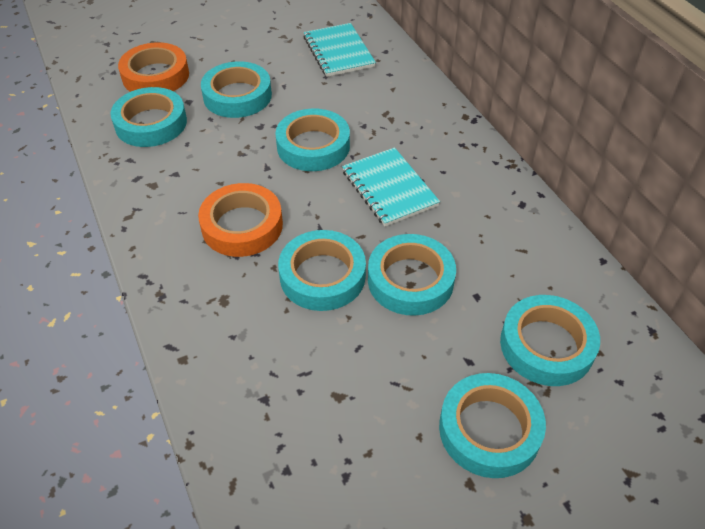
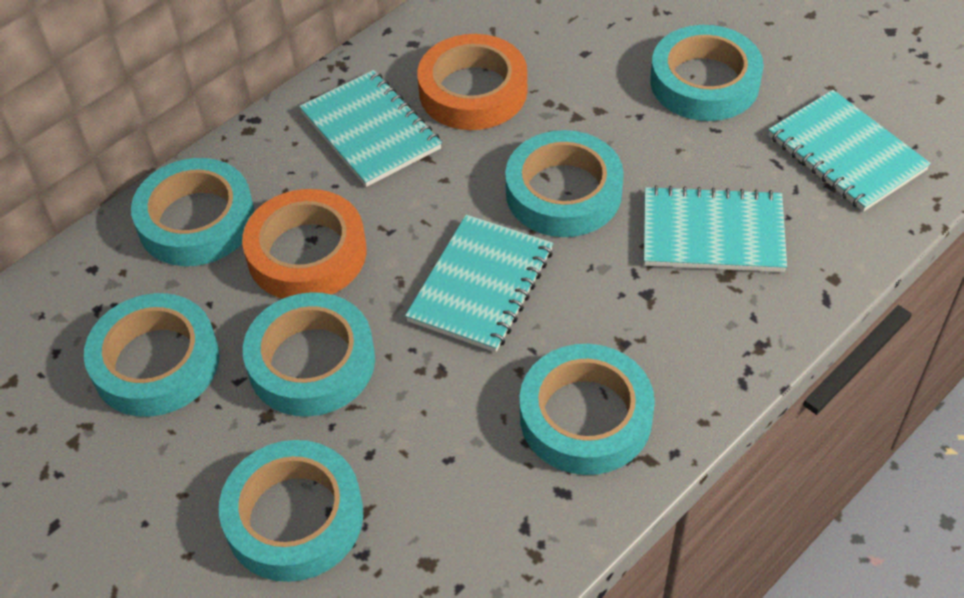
turquoise notebook: [303,23,376,77] [342,147,440,227] = 2 -> [299,70,442,187] [405,215,553,352] [644,185,787,272] [768,90,931,212] = 4

